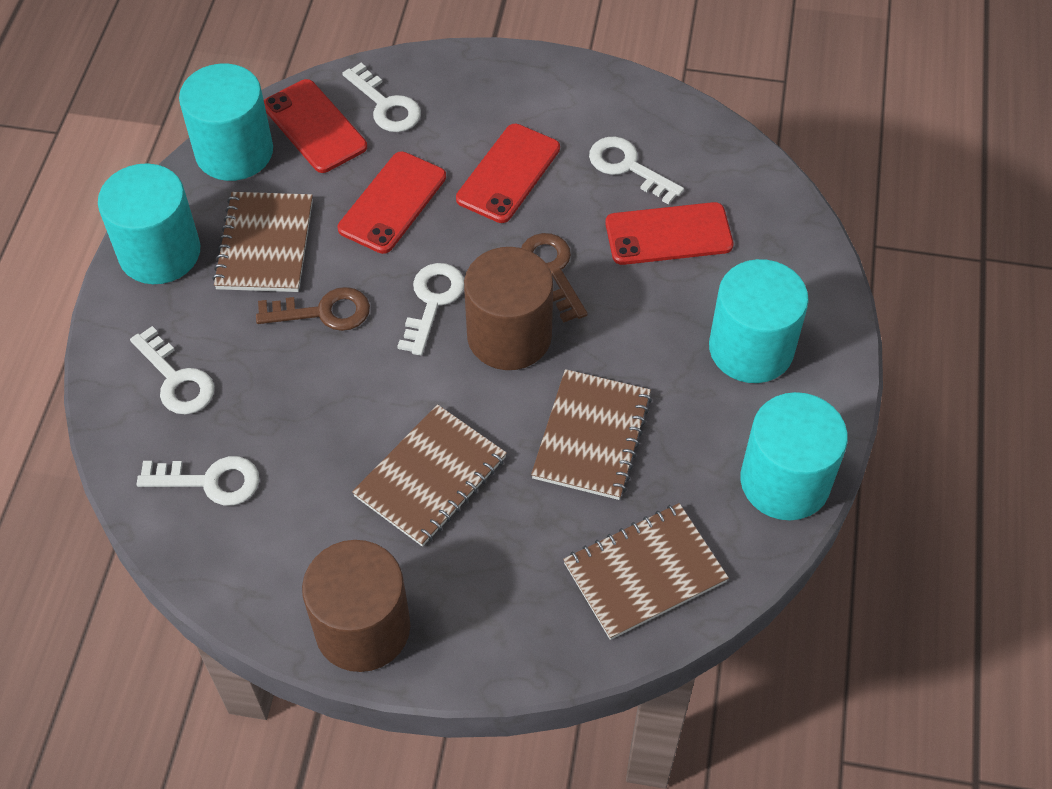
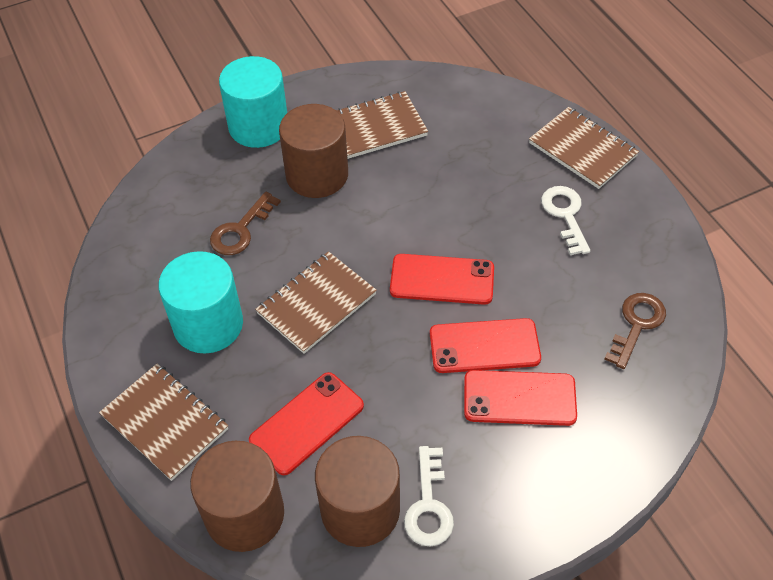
brown cylinder: [302,540,410,672] [464,247,553,370] = 2 -> [190,441,284,552] [279,104,348,198] [315,436,400,547] = 3
turquoise cylinder: [98,163,200,284] [179,64,273,181] [709,259,809,383] [740,392,848,520] = 4 -> [158,251,243,354] [219,56,287,148] = 2
white key: [130,326,214,414] [137,456,259,506] [342,63,421,132] [397,263,464,356] [589,137,684,205] = 5 -> [404,446,454,547] [541,186,590,255] = 2

